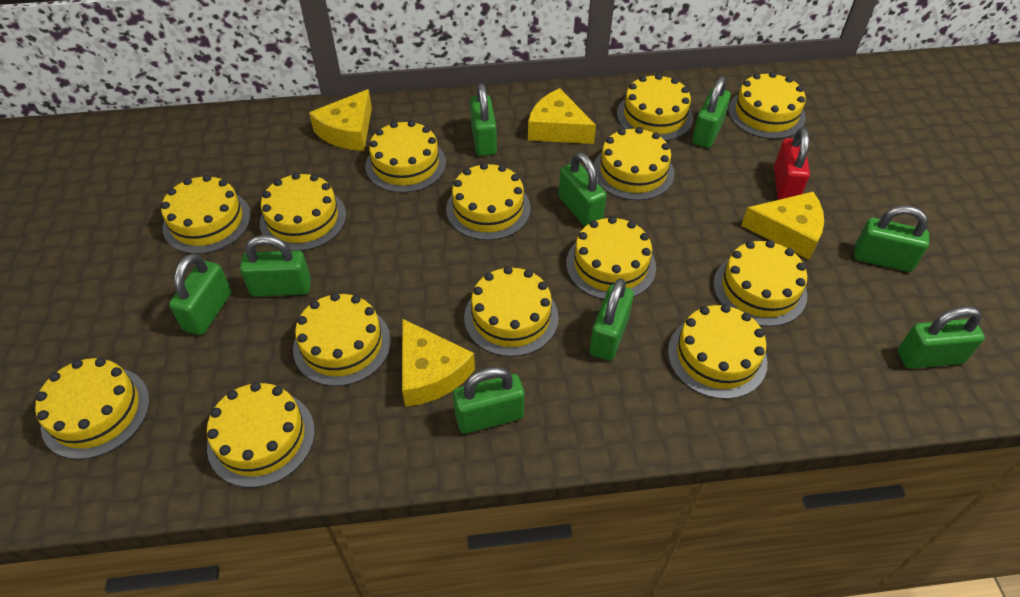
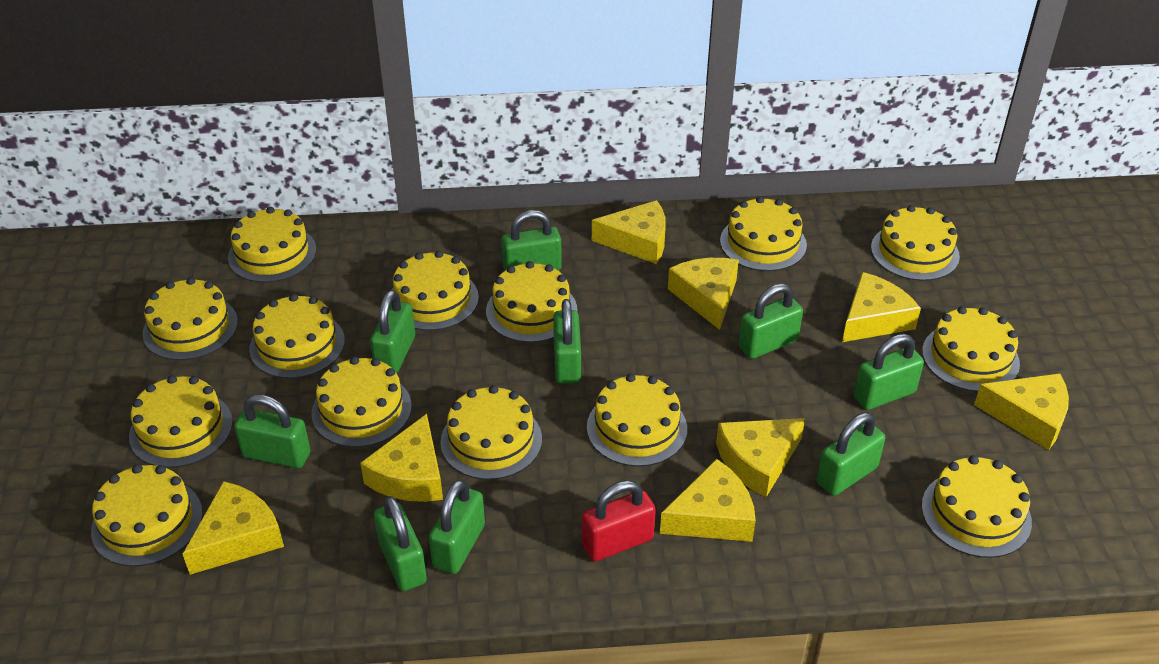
yellow cheese: [309,89,372,151] [402,319,475,407] [528,88,596,144] [741,192,824,260] = 4 -> [183,481,284,575] [360,414,443,502] [592,200,666,264] [660,459,756,542] [668,258,739,330] [716,418,805,497] [842,272,921,342] [974,373,1069,450] = 8

